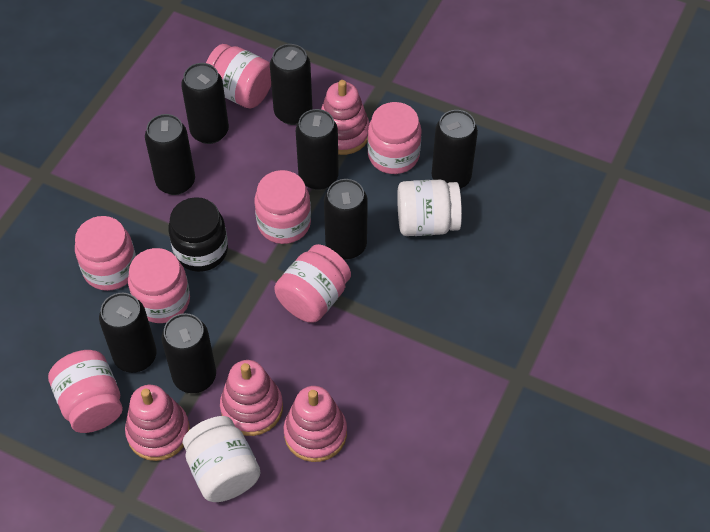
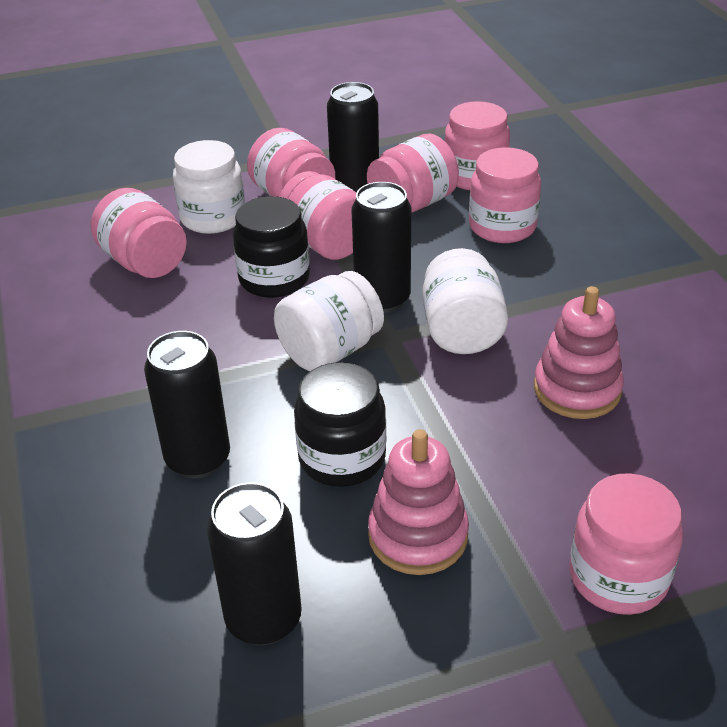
black can: [99,293,156,373] [145,114,195,195] [162,313,216,393] [181,63,229,144] [270,44,312,125] [296,109,339,190] [324,179,368,259] [432,110,478,189] = 8 -> [144,331,230,479] [207,482,302,646] [327,82,379,193] [352,182,411,313] = 4
black jar: [168,197,228,272] = 1 -> [233,196,310,298] [294,362,386,487] = 2
pink stacking toy: [125,385,190,461] [220,360,283,436] [284,386,347,462] [321,80,370,155] = 4 -> [368,429,469,575] [534,286,624,419] = 2
white jar: [183,416,261,502] [397,180,462,236] = 2 -> [173,140,245,234] [274,271,384,371] [422,248,508,354] = 3

